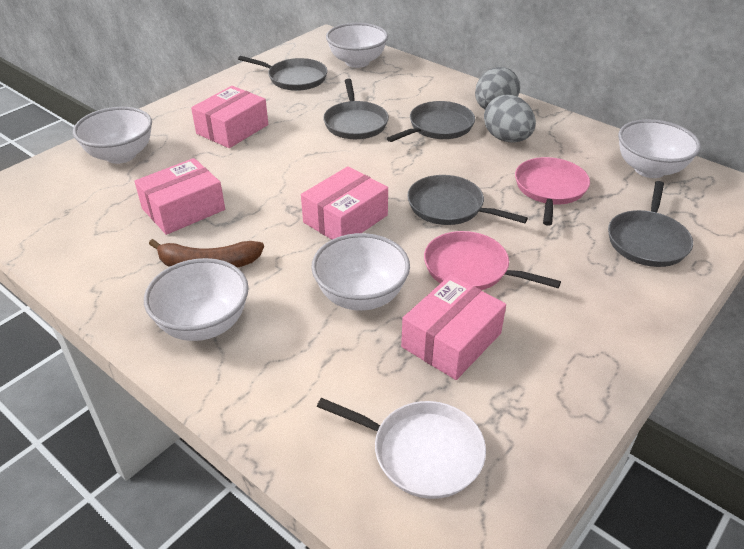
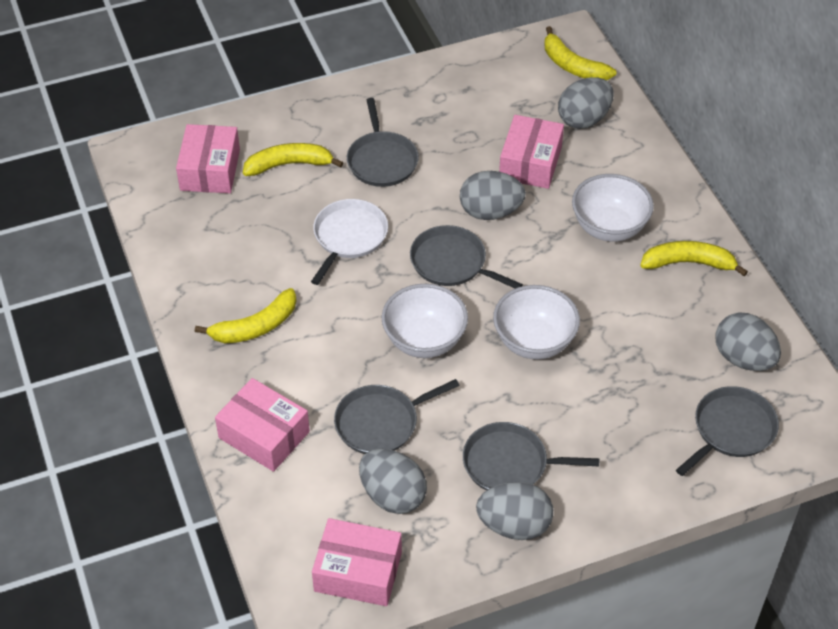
brown banana: [149,239,264,268] = 1 -> none = 0
grey egg: [475,67,520,109] [484,94,536,142] = 2 -> [359,449,427,514] [460,171,526,220] [476,482,553,540] [558,77,614,129] [715,312,781,371] = 5
pink pan: [424,231,561,290] [515,157,590,226] = 2 -> none = 0
white bowl: [73,107,152,164] [144,258,249,341] [311,233,410,311] [326,23,388,68] [618,119,701,178] = 5 -> [382,284,468,358] [493,285,580,360] [572,174,654,242] = 3
yellow banana: none = 0 -> [195,288,296,343] [243,143,343,176] [544,26,616,80] [640,241,748,276] = 4

